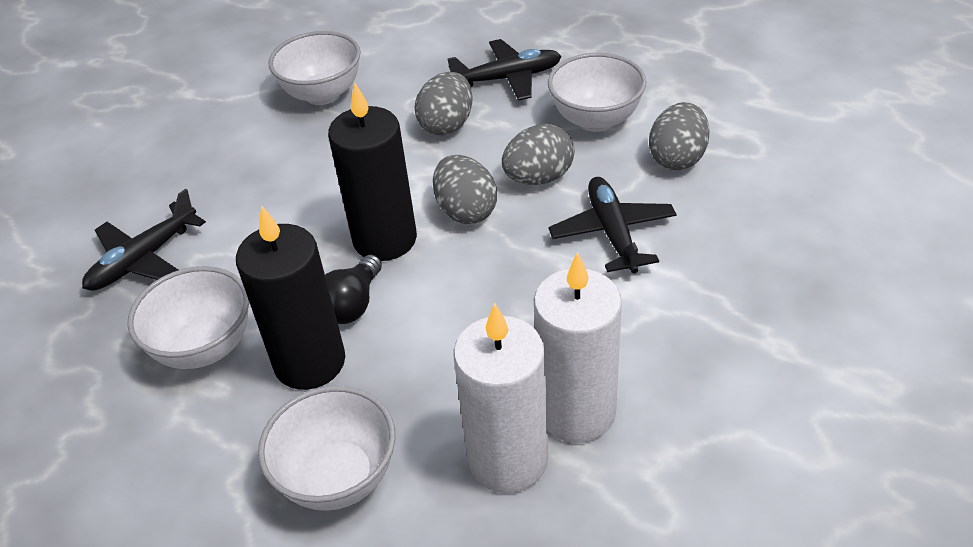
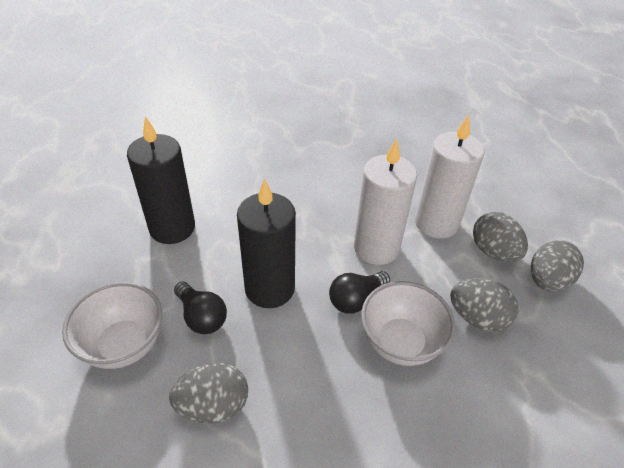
black light bulb: [325,255,382,324] = 1 -> [174,282,227,334] [329,271,390,314] = 2
black plane: [82,189,206,291] [447,39,562,101] [548,177,676,274] = 3 -> none = 0
white bowl: [127,266,249,369] [258,386,395,511] [268,31,361,105] [548,53,646,132] = 4 -> [62,282,162,369] [361,281,455,366] = 2

